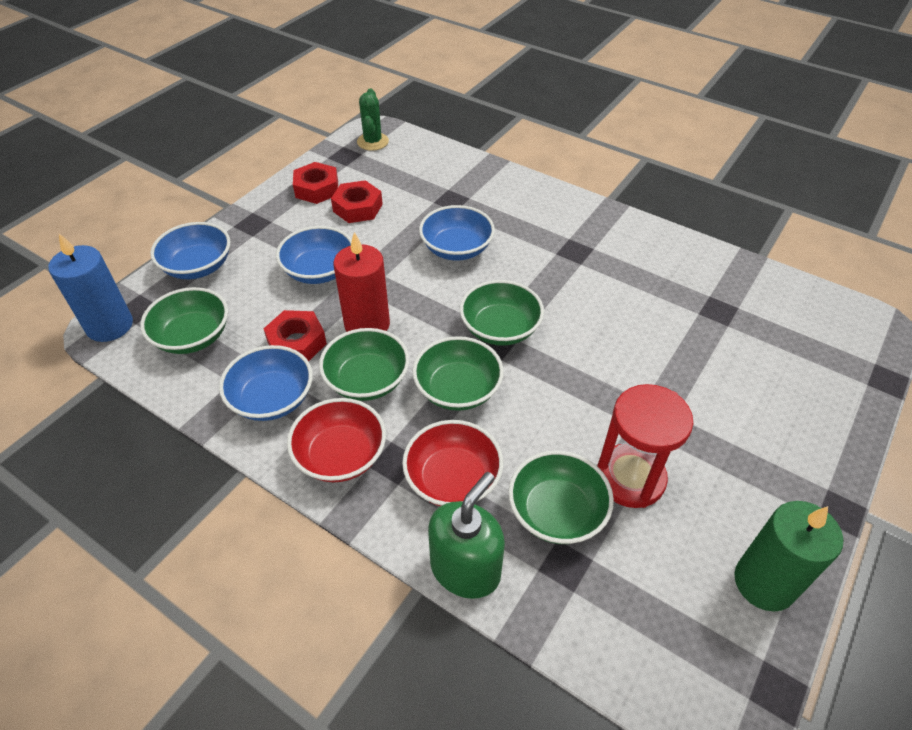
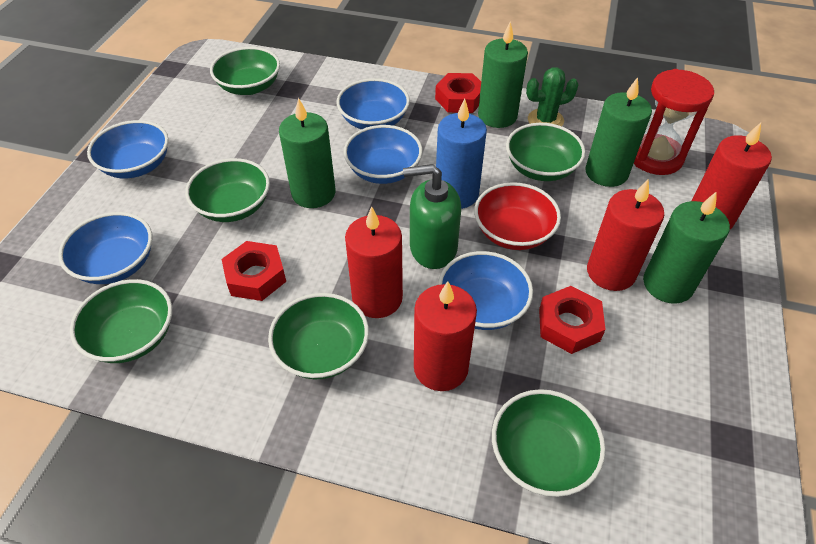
blue bowl: [150,222,230,279] [219,345,313,421] [276,226,352,284] [419,205,495,261] = 4 -> [58,212,152,284] [87,120,169,178] [337,78,410,129] [343,125,423,184] [438,251,533,330] = 5
green bowl: [140,287,228,354] [319,328,409,401] [412,336,504,411] [460,280,544,346] [508,451,614,544] = 5 -> [70,279,172,363] [185,158,270,222] [210,47,280,95] [268,293,369,380] [492,389,606,497] [506,123,586,181] = 6
green candle: [734,501,843,612] = 1 -> [279,98,335,208] [478,21,528,128] [585,77,652,187] [643,191,730,304] = 4
red bowl: [287,398,386,482] [402,420,503,506] = 2 -> [474,182,561,250] = 1
red candle: [334,232,390,332] = 1 -> [345,206,403,318] [414,281,477,391] [587,180,664,291] [692,123,772,229] = 4

